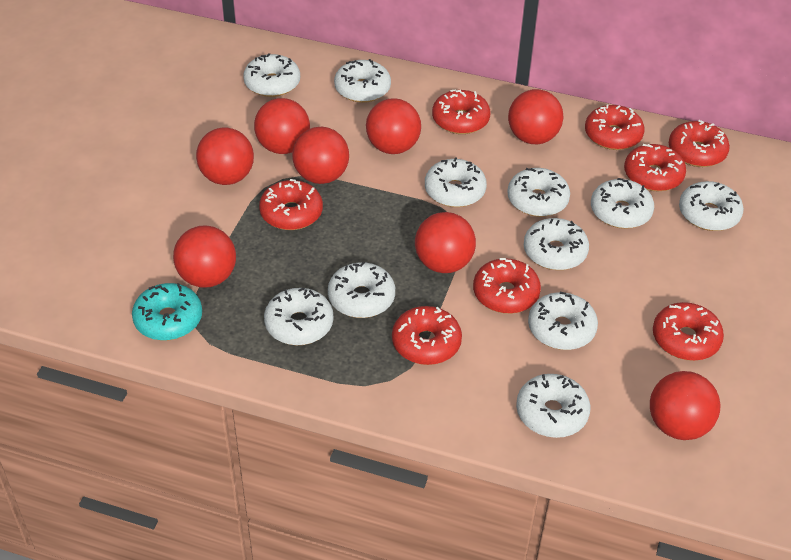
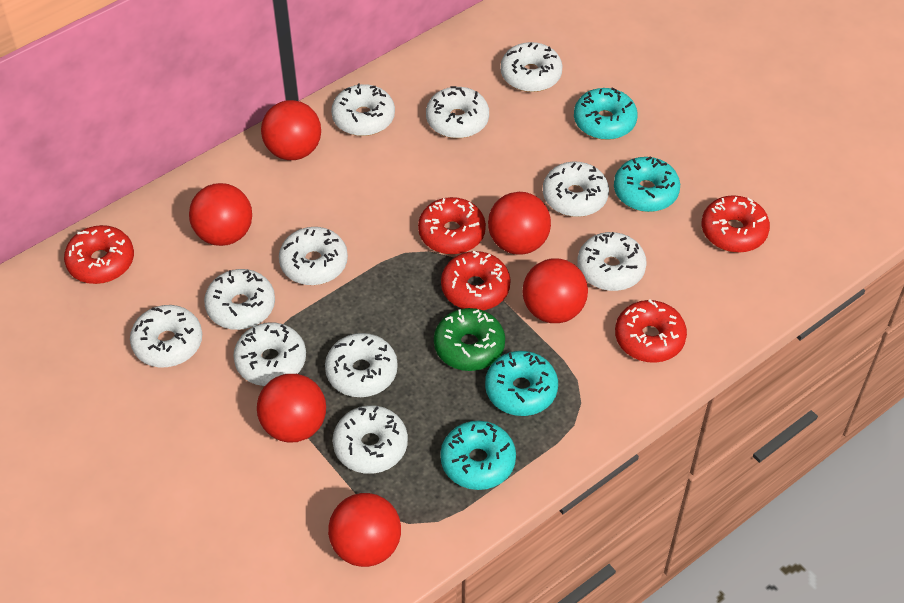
green donut: none = 0 -> [434,308,505,371] = 1
red ball: [173,226,236,287] [196,127,254,185] [254,98,310,154] [292,127,349,184] [366,98,421,154] [415,212,476,273] [508,89,563,144] [650,371,720,440] = 8 -> [189,183,252,246] [257,374,326,442] [261,100,321,160] [328,493,401,567] [488,192,551,255] [523,259,588,323] = 6
red donut: [259,179,323,230] [392,306,462,365] [432,90,491,134] [473,258,541,314] [585,104,644,150] [624,144,686,191] [653,302,724,361] [669,120,730,167] = 8 -> [64,225,134,284] [418,197,486,255] [441,251,511,310] [615,300,687,363] [702,195,770,253] = 5
turquoise donut: [132,283,202,341] = 1 -> [440,421,516,490] [485,351,558,416] [574,88,638,140] [614,156,680,212] = 4

